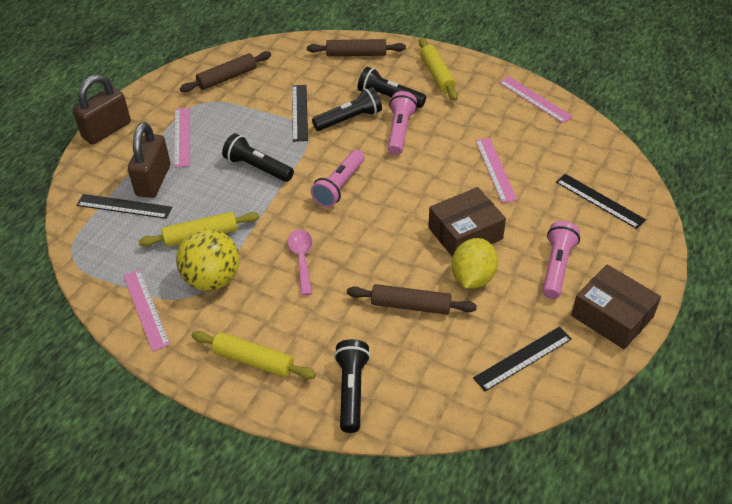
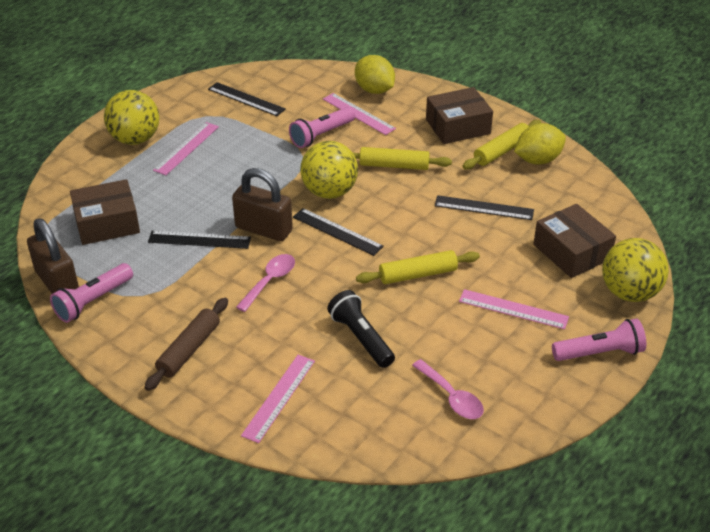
black flashlight: [222,133,294,182] [312,87,382,131] [334,339,370,433] [358,67,426,108] = 4 -> [327,290,395,368] = 1
brown box: [428,187,506,257] [571,264,661,349] = 2 -> [70,179,140,245] [426,87,493,144] [533,204,616,278] = 3
brown rolling pin: [180,51,271,92] [307,39,406,56] [347,284,477,315] = 3 -> [144,298,228,391] = 1
pink spoon: [288,229,312,296] = 1 -> [236,254,295,312] [412,359,484,419] = 2
yellow ball: [176,229,239,291] = 1 -> [104,90,159,145] [300,141,358,199] [602,238,669,302] = 3
yellow lemon: [452,238,498,289] = 1 -> [355,55,395,94] [514,123,566,165] = 2

